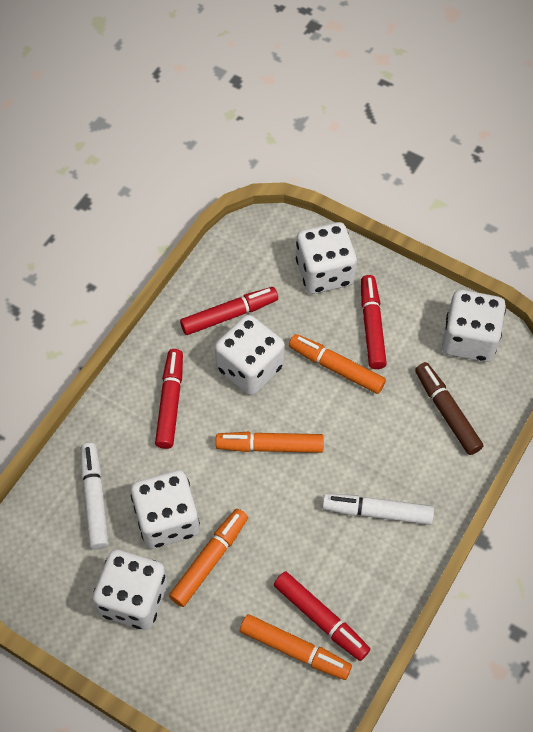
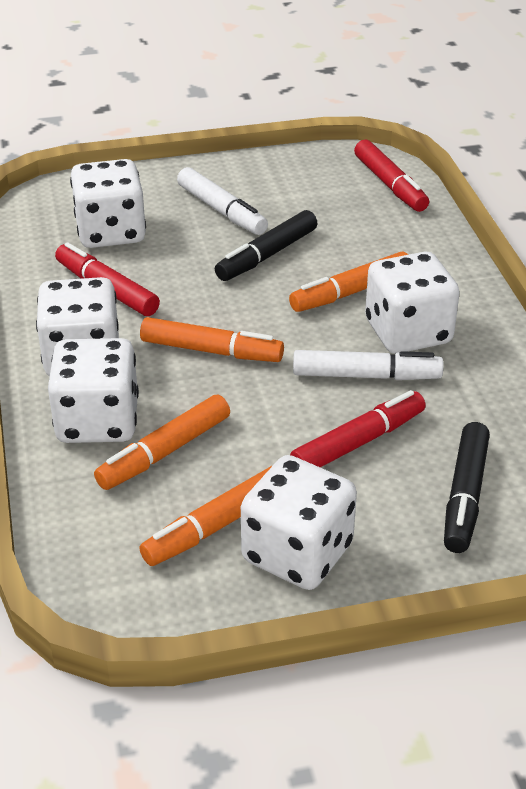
black marker: none = 0 -> [215,210,318,281] [444,422,490,553] = 2
brown marker: [415,362,483,455] = 1 -> none = 0
red marker: [155,349,183,449] [180,287,278,335] [274,571,370,661] [361,275,387,369] = 4 -> [55,242,160,316] [290,390,426,467] [354,140,429,212] = 3

